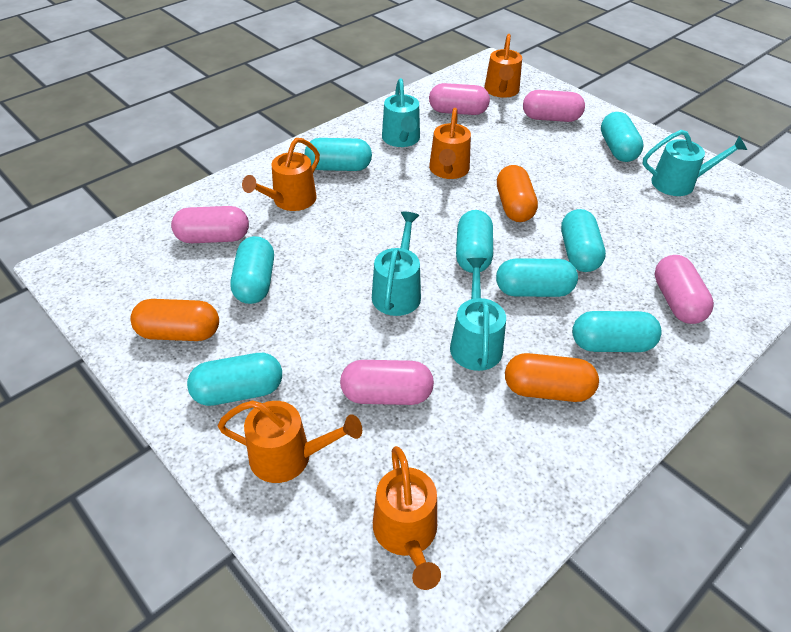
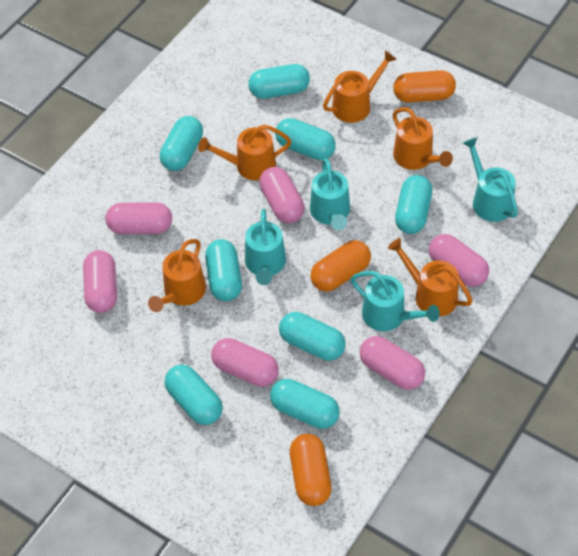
pink capsule: [171,206,249,243] [340,360,434,405] [429,83,490,115] [523,90,585,122] [655,255,714,324] = 5 -> [83,250,117,313] [105,202,172,234] [211,338,279,387] [259,167,305,223] [360,336,425,390] [429,234,489,287] = 6

